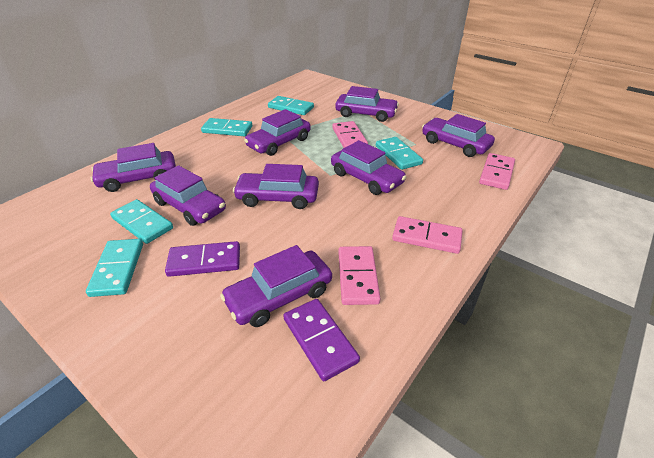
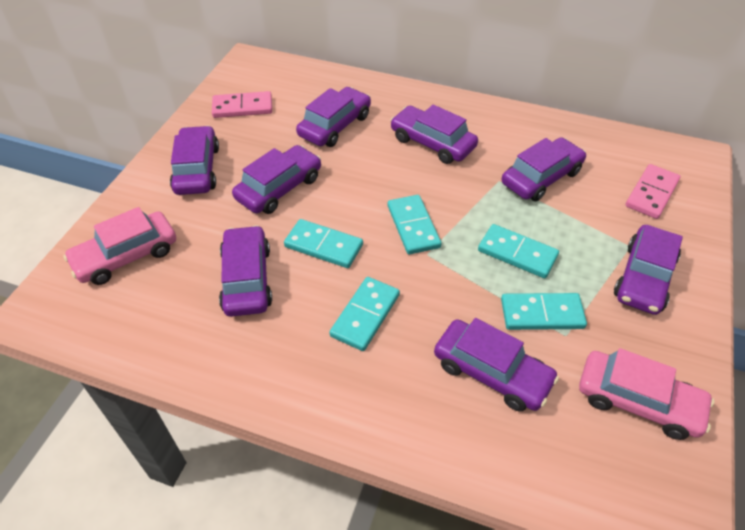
pink car: none = 0 -> [63,207,176,285] [579,348,714,440] = 2
pink domino: [332,121,368,148] [338,246,381,305] [392,216,463,254] [479,153,515,190] = 4 -> [212,91,272,118] [625,164,680,219] = 2
purple domino: [165,241,240,277] [283,299,360,381] = 2 -> none = 0

